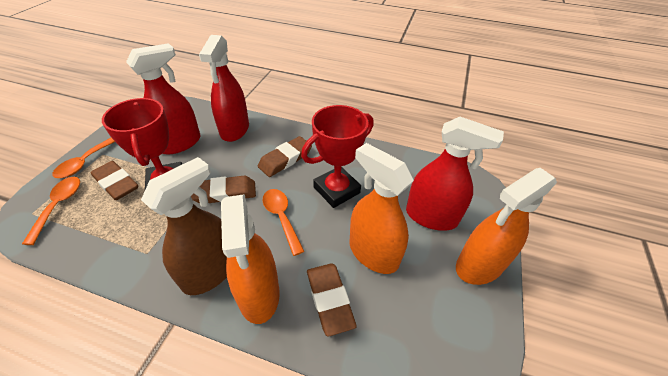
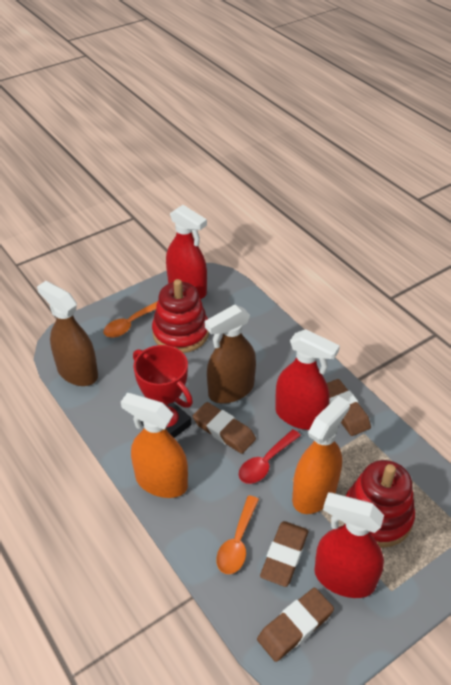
brown spray bottle: [141,157,227,295] = 1 -> [37,281,98,386] [205,305,256,403] = 2
orange spoon: [22,177,80,245] [52,138,115,178] [263,189,305,256] = 3 -> [104,301,158,338] [216,496,259,574] = 2
orange spray bottle: [221,194,280,324] [350,143,414,274] [456,168,557,285] = 3 -> [121,393,188,498] [292,396,350,514] = 2
red spoon: none = 0 -> [239,429,301,484] = 1
red stacking toy: none = 0 -> [152,279,209,353] [344,460,415,548] = 2
red trophy: [102,98,182,189] [301,105,374,208] = 2 -> [133,345,193,438] = 1

